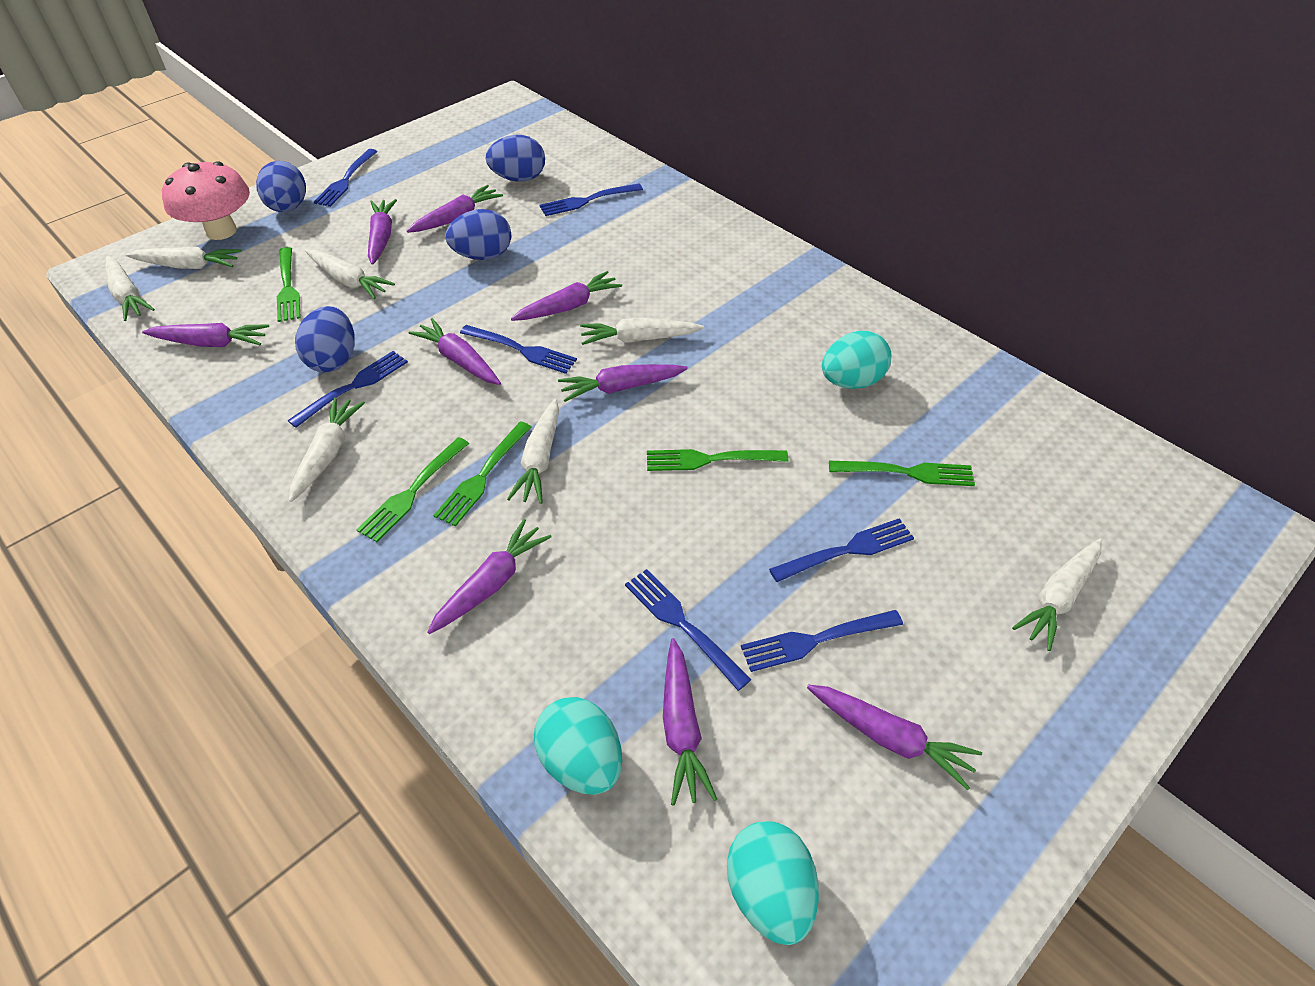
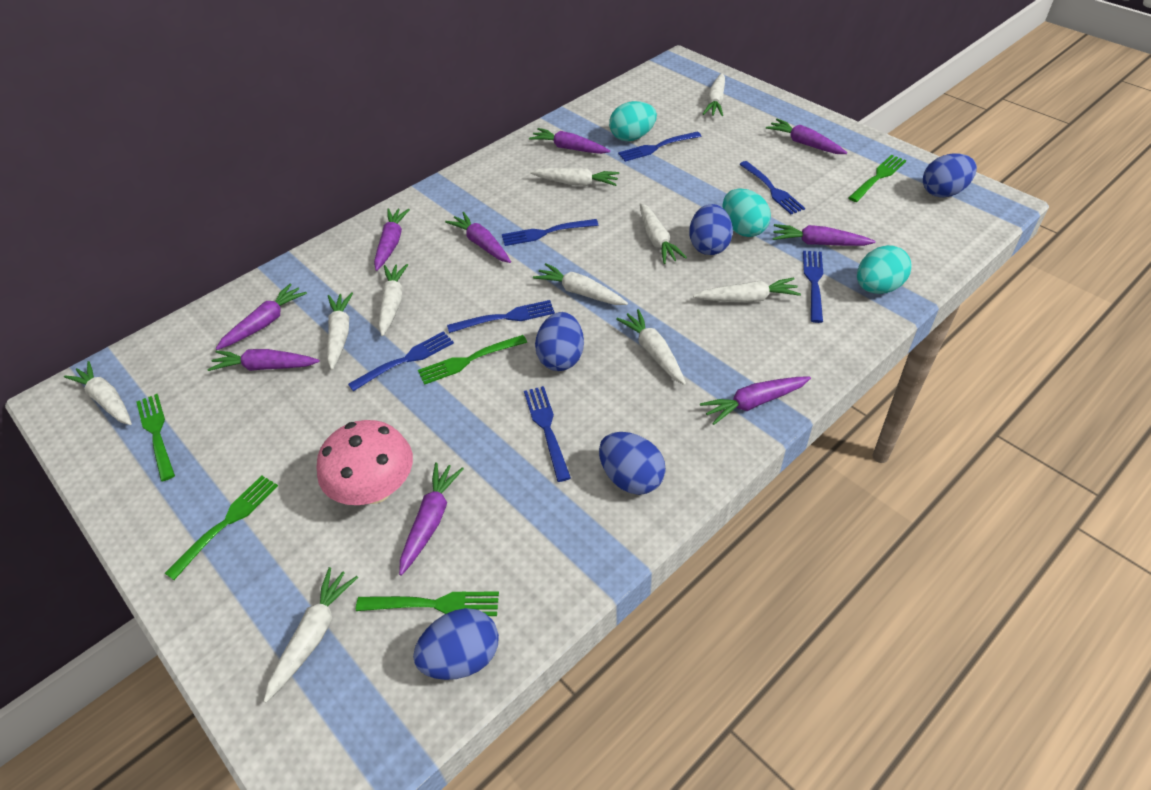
blue egg: [256,161,306,212] [295,306,354,372] [445,209,511,260] [485,135,545,182] = 4 -> [413,608,499,680] [535,312,584,371] [599,432,666,495] [689,204,733,255] [923,153,977,198] = 5
white carrot: [105,256,155,321] [126,247,242,269] [289,397,365,502] [305,250,395,299] [507,399,559,504] [580,318,704,345] [1012,539,1102,651] = 7 -> [64,361,132,425] [264,567,358,703] [327,292,353,370] [378,264,408,336] [530,168,619,186] [533,263,628,305] [616,309,686,385] [640,203,687,264] [693,278,801,303] [703,73,725,116] = 10

